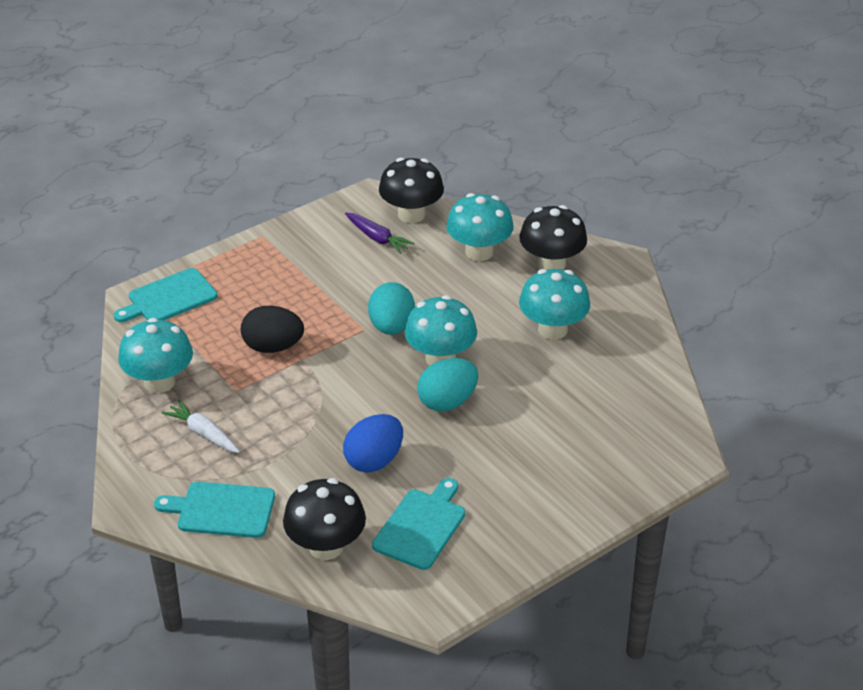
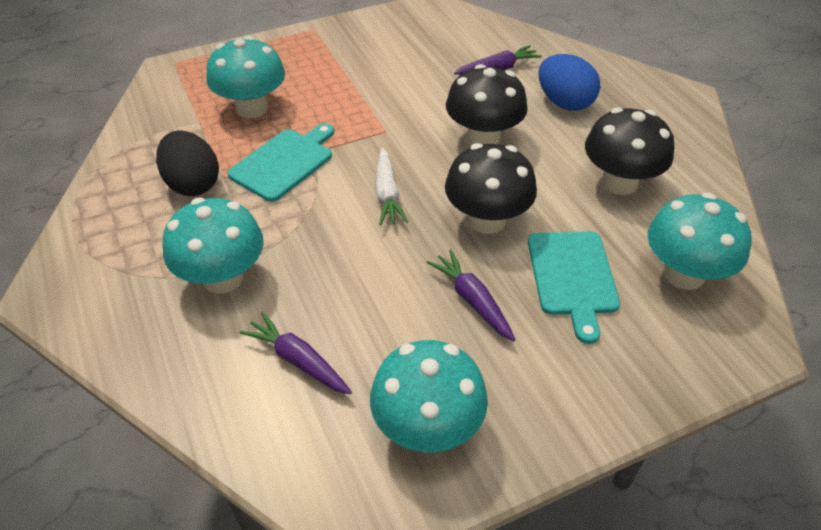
purple carrot: [345,212,415,254] = 1 -> [239,312,352,394] [426,250,516,341] [454,45,542,75] = 3
turquoise cutting board: [114,268,218,322] [154,482,275,538] [372,478,465,570] = 3 -> [227,123,334,202] [528,231,620,344] = 2
turquoise egg: [368,282,415,335] [417,358,478,411] = 2 -> none = 0

